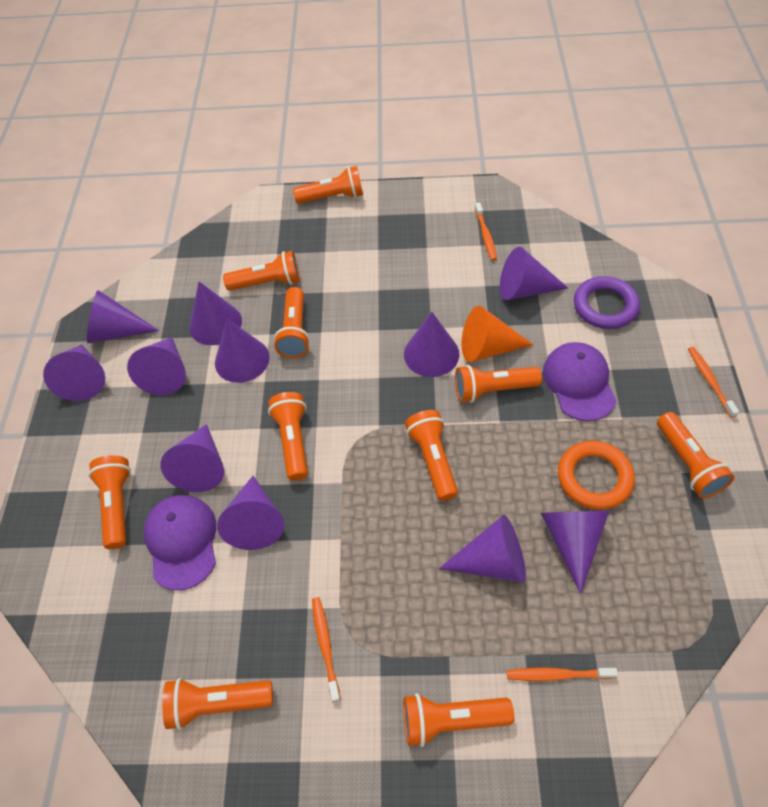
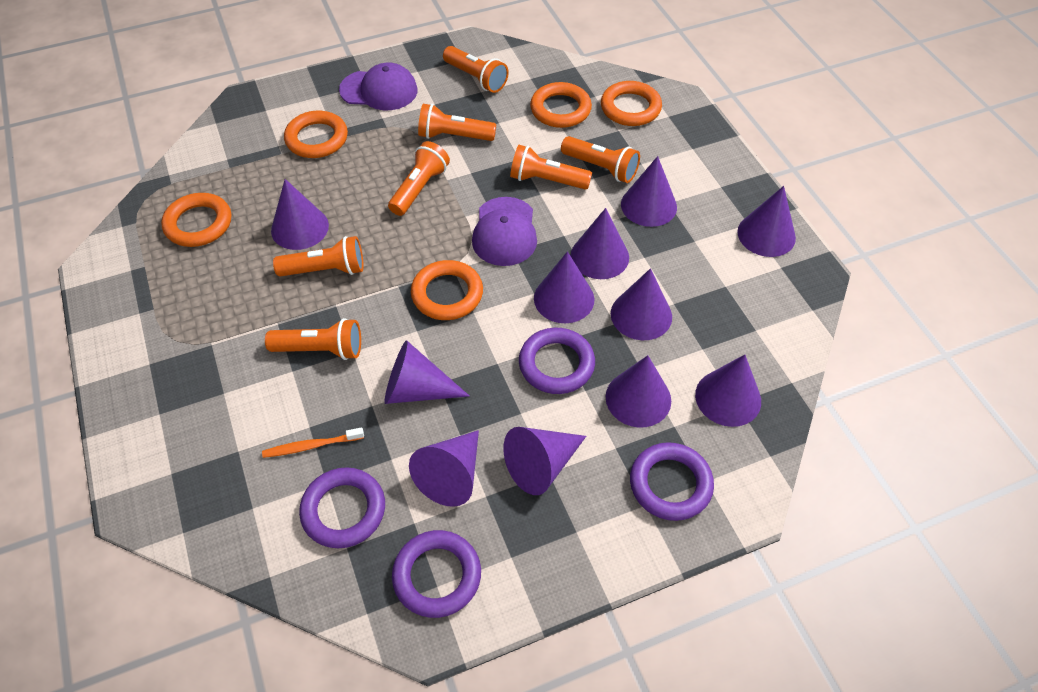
orange cone: [462,306,533,362] = 1 -> none = 0
orange flashlight: [88,455,131,549] [162,678,273,730] [223,251,300,291] [268,392,308,481] [274,287,310,358] [293,166,363,204] [403,693,514,747] [405,410,458,501] [455,365,542,403] [657,412,734,498] = 10 -> [265,318,361,360] [273,236,364,277] [388,141,450,216] [418,104,496,141] [443,46,509,93] [510,145,592,190] [561,136,640,183] = 7
orange ring: [558,441,635,510] = 1 -> [161,193,231,247] [284,111,348,158] [411,260,483,320] [530,82,592,128] [601,81,662,126] = 5
orange toothbrush: [312,597,341,702] [475,202,497,261] [507,667,618,681] [688,347,739,418] = 4 -> [262,428,364,458] = 1
purple ring: [574,276,640,329] = 1 -> [299,467,385,548] [392,530,481,618] [519,328,595,394] [630,442,714,521] = 4

